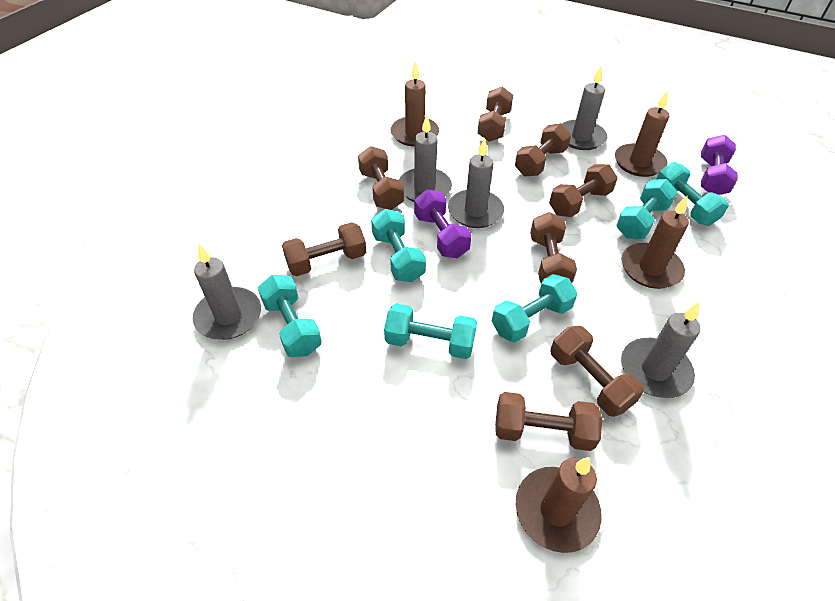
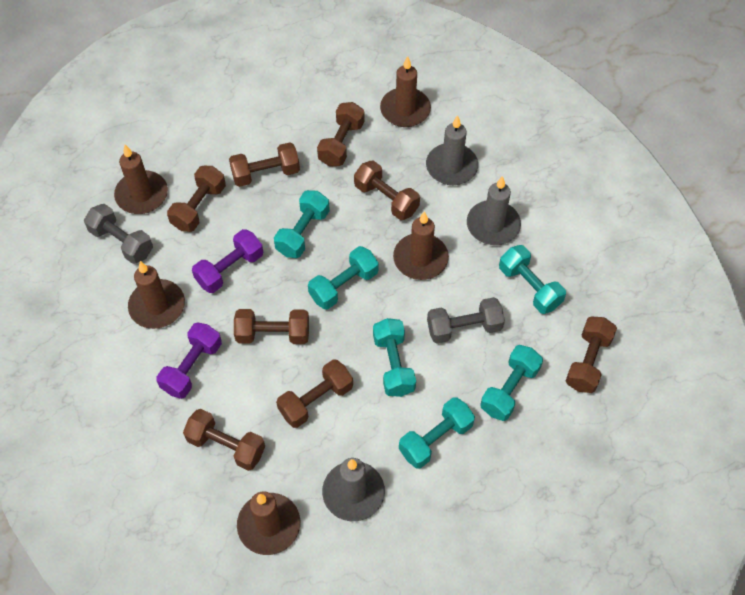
brown candle: [391,61,439,147] [516,457,602,553] [615,90,669,177] [622,196,689,289] = 4 -> [114,145,168,214] [128,261,185,329] [237,491,300,555] [380,56,431,127] [393,211,449,280] = 5
grey candle: [193,244,261,340] [399,115,452,202] [448,137,504,228] [562,67,607,150] [621,302,700,398] = 5 -> [322,458,385,521] [426,115,478,185] [467,176,521,245] = 3
grey dumbbell: none = 0 -> [84,204,153,264] [427,297,505,343] = 2

